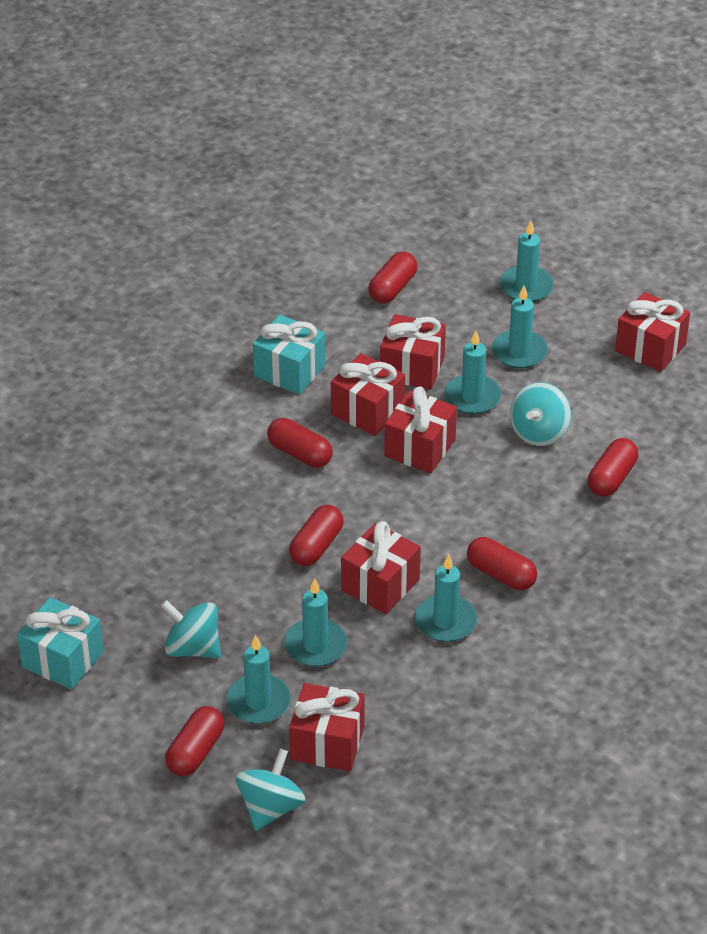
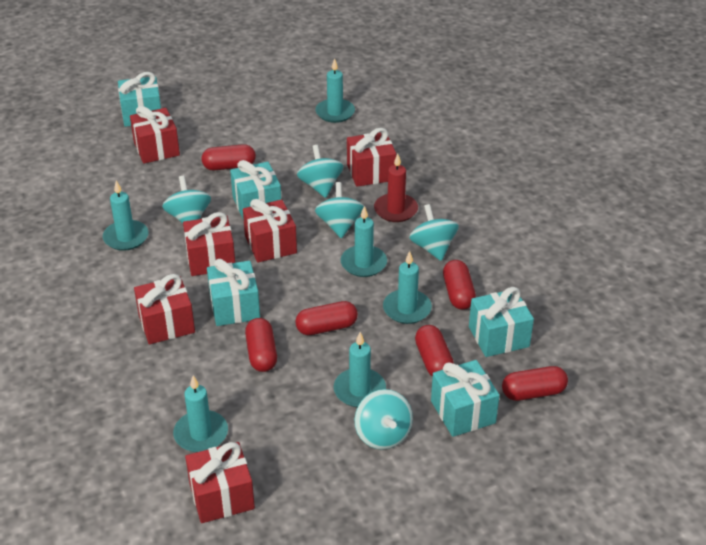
red candle: none = 0 -> [374,154,418,222] = 1
turquoise gift: [17,597,104,690] [253,315,326,395] = 2 -> [118,72,161,127] [207,259,260,326] [230,160,281,221] [431,360,500,437] [469,287,534,357] = 5
turquoise spinning top: [161,600,221,658] [236,749,305,831] [510,383,571,446] = 3 -> [162,176,211,223] [297,145,344,198] [315,182,364,238] [355,389,413,450] [409,204,459,261] = 5

